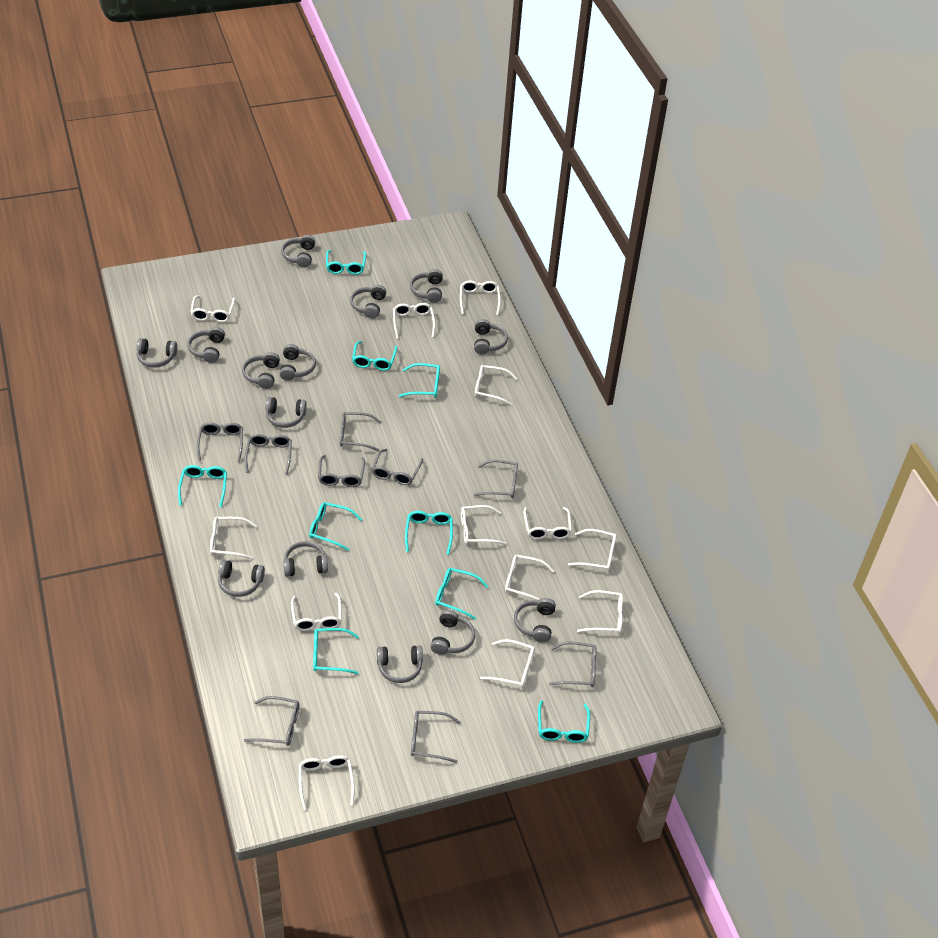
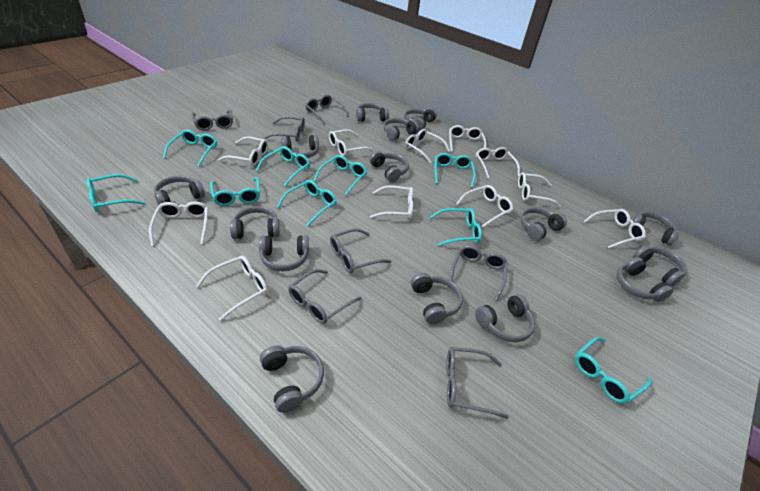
grey glasses: [197,422,243,462] [244,696,299,746] [245,434,292,475] [318,455,365,487] [340,412,381,451] [372,449,423,485] [411,711,461,763] [473,460,518,498] [549,641,596,687] = 9 -> [191,110,233,130] [264,116,305,141] [288,269,362,324] [305,95,349,124] [330,228,391,273] [446,347,508,419] [450,245,508,301] = 7
grey headphones: [137,338,177,367] [187,327,225,363] [218,560,265,597] [242,352,280,389] [266,397,307,428] [279,344,316,381] [281,235,315,268] [283,541,328,577] [350,285,387,319] [377,645,423,683] [410,269,443,303] [430,610,475,655] [474,319,508,354] [514,598,556,643] = 14 -> [154,176,205,206] [230,206,280,239] [259,235,309,271] [260,345,324,413] [281,135,319,158] [356,103,389,122] [369,151,409,182] [383,118,419,141] [404,108,437,131] [411,273,463,324] [475,294,535,342] [520,207,567,241] [617,257,674,302] [630,211,679,245] [633,246,687,287] = 15
white glasses: [190,295,235,322] [210,517,257,559] [291,593,342,631] [299,755,355,811] [393,303,435,339] [460,280,501,315] [461,505,506,545] [475,365,517,405] [480,639,535,688] [505,554,554,601] [523,507,572,540] [568,529,616,571] [577,590,623,634] = 13 -> [149,201,208,246] [196,256,268,321] [218,136,268,166] [329,129,374,156] [370,185,413,219] [405,129,450,163] [449,125,486,152] [456,185,513,227] [476,147,520,179] [518,172,561,207] [583,209,646,249] = 11

